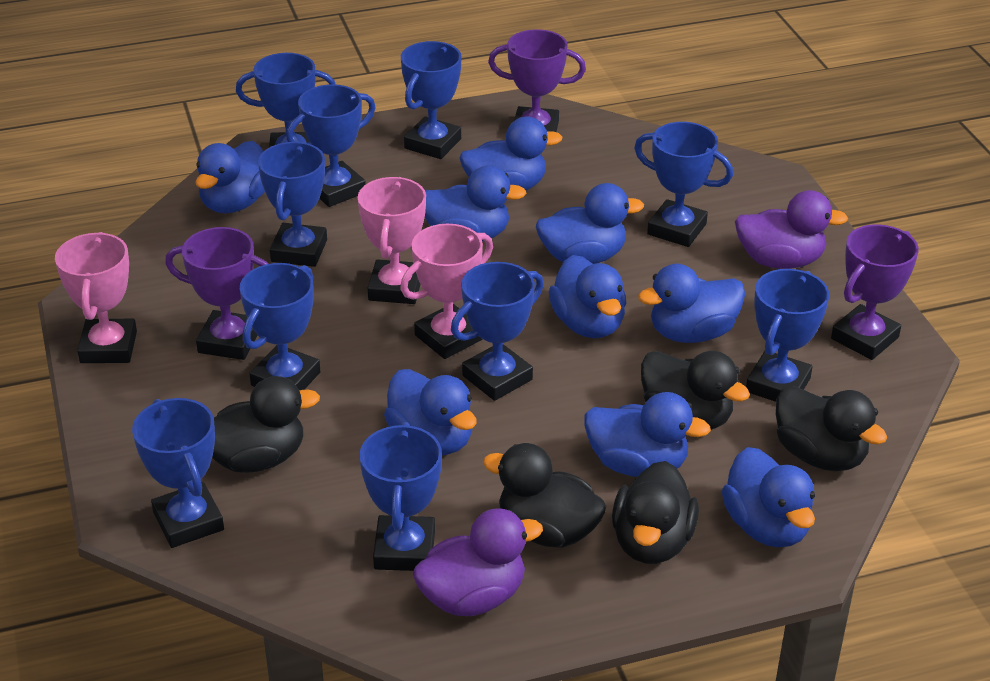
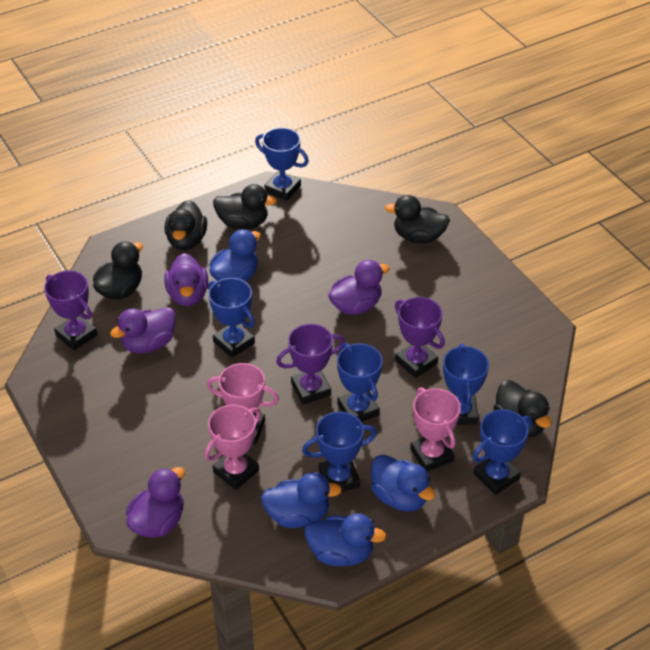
blue duck: [195,141,265,213] [384,369,476,455] [425,166,526,241] [460,117,562,190] [536,183,644,264] [549,255,626,338] [584,392,711,477] [638,264,745,343] [722,447,815,547] = 9 -> [209,229,261,282] [261,472,342,528] [304,513,386,566] [371,455,435,512] = 4
blue trophy: [132,398,224,548] [236,53,336,147] [240,263,320,390] [258,142,327,267] [286,84,376,207] [360,422,442,571] [401,41,462,159] [451,262,544,401] [634,122,733,247] [746,269,829,402] = 10 -> [208,278,255,358] [255,128,309,201] [302,412,377,492] [337,343,383,422] [443,344,489,425] [472,409,532,495] = 6
purple duck: [413,508,543,616] [735,190,848,269] = 2 -> [110,307,176,353] [126,467,185,538] [164,253,208,306] [328,260,390,315] = 4

